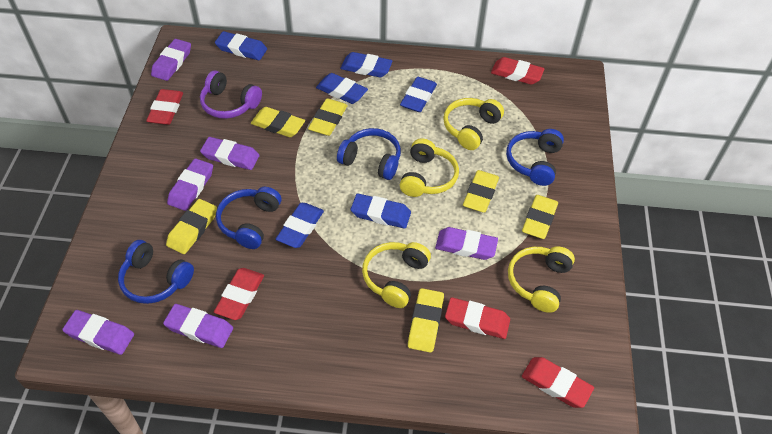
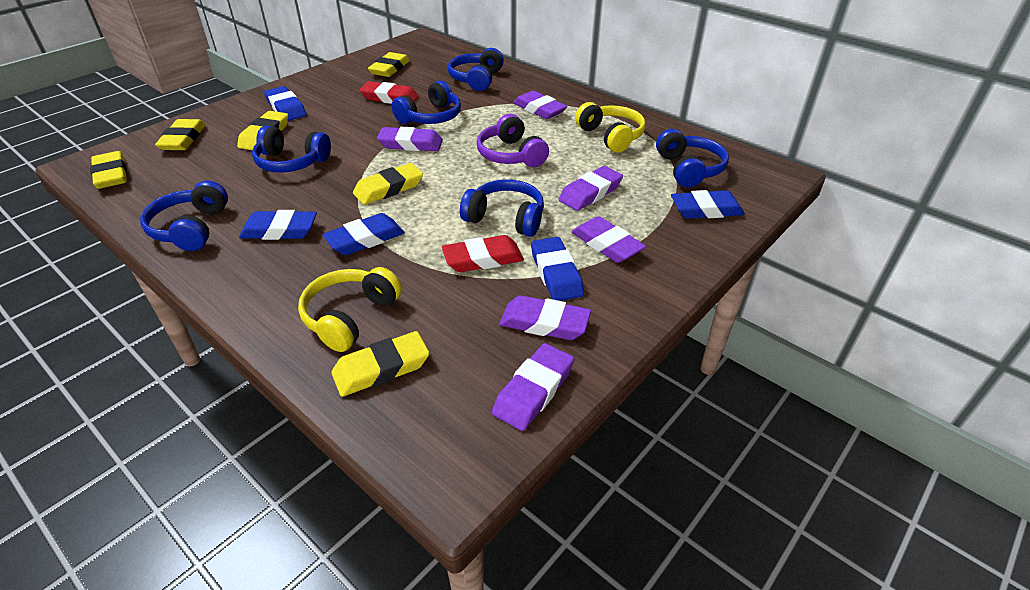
blue eraser: [215,31,267,60] [276,203,324,248] [316,73,368,104] [341,52,393,77] [351,194,411,229] [400,77,437,112] = 6 -> [239,210,317,240] [264,86,307,121] [323,213,405,255] [531,237,584,301] [671,190,745,219] = 5
blue headphones: [118,240,194,304] [216,187,281,249] [337,128,401,180] [506,129,564,186] = 4 -> [140,181,228,251] [252,126,331,173] [392,80,461,124] [448,48,504,91] [460,179,544,237] [656,129,729,188] = 6
red eraser: [146,89,183,125] [214,268,264,320] [445,297,510,339] [491,57,544,85] [522,357,594,408] = 5 -> [360,81,419,104] [442,235,524,272] = 2
yellow headphones: [362,242,431,308] [400,138,459,197] [443,98,504,150] [508,246,575,313] = 4 -> [298,267,402,352] [575,102,646,153] = 2

